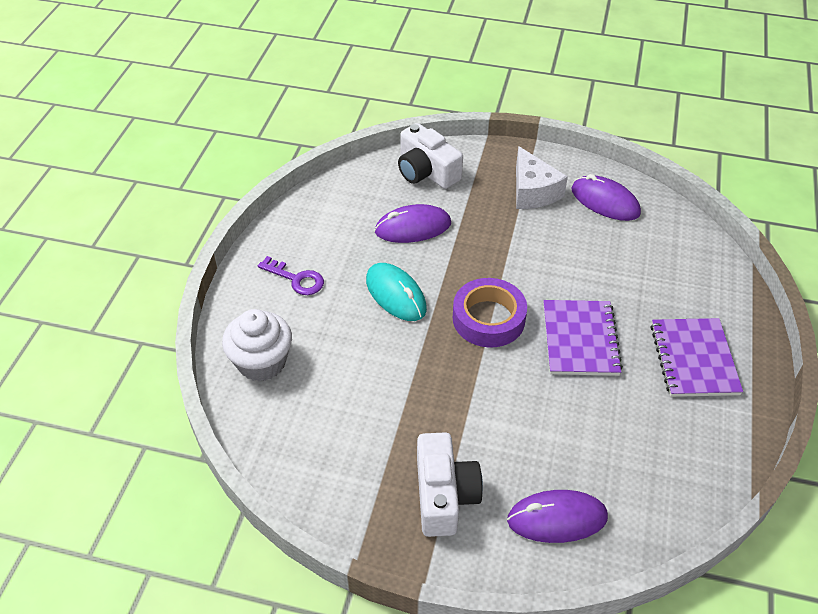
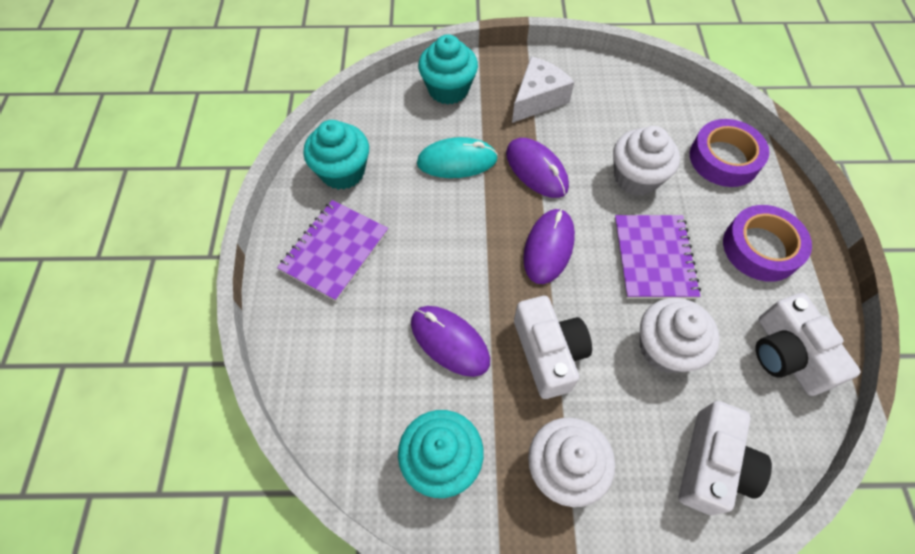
purple key: [258,256,324,295] = 1 -> none = 0
purple tape: [453,278,527,348] = 1 -> [690,119,769,187] [723,205,812,282] = 2
turquoise cupcake: none = 0 -> [303,120,369,190] [398,410,484,498] [418,34,478,105] = 3
white camera: [398,123,463,189] [417,432,483,537] = 2 -> [514,296,592,399] [679,401,772,516] [756,293,861,396] = 3
white cupcake: [222,309,292,381] = 1 -> [528,418,615,507] [613,126,680,196] [640,298,720,373] = 3

